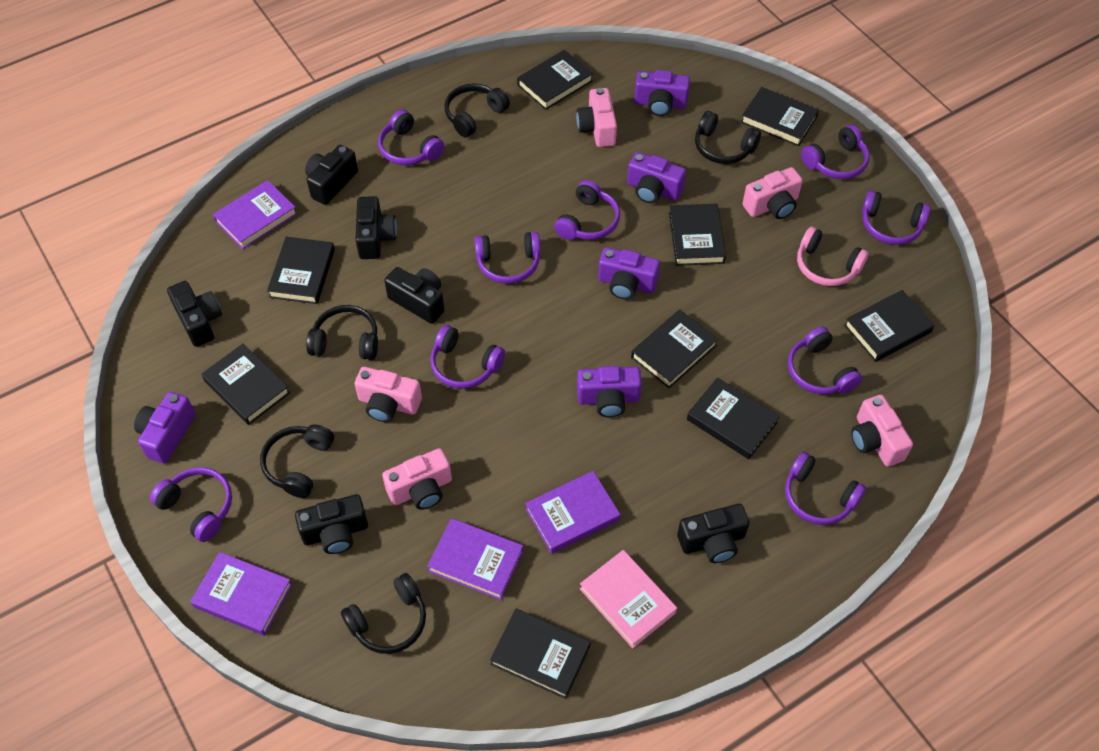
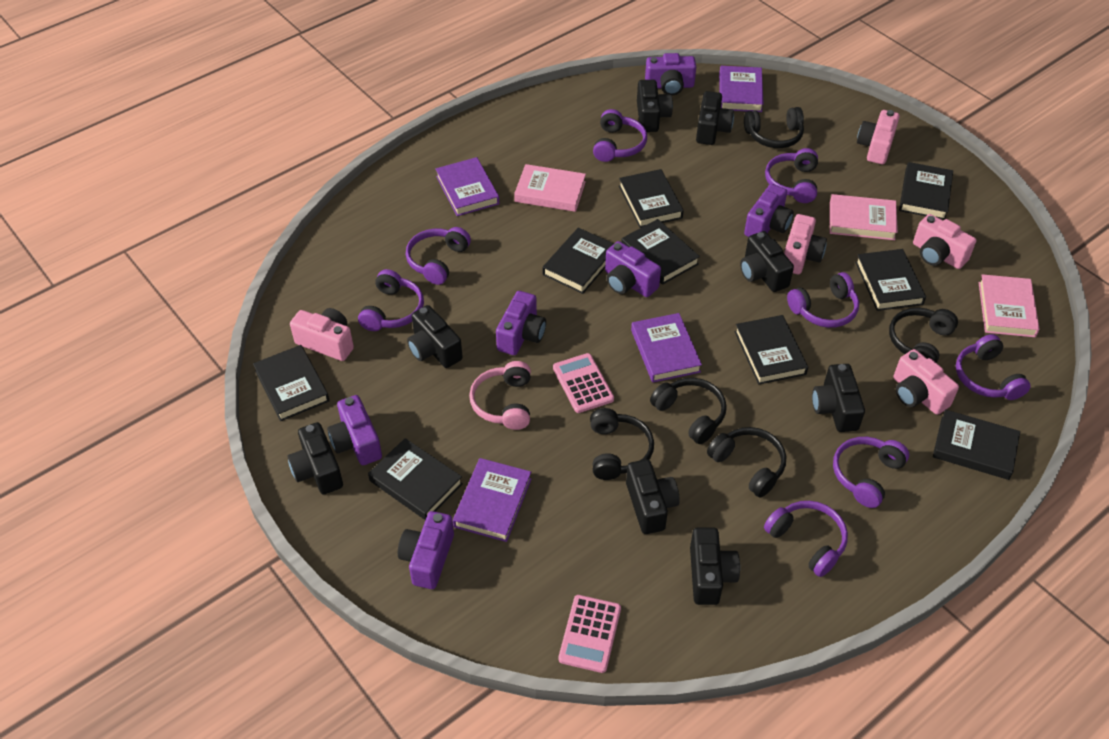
black camera: [167,281,222,347] [295,494,368,554] [305,145,358,205] [355,196,397,259] [384,267,444,324] [677,504,750,563] = 6 -> [287,422,343,494] [407,305,463,368] [626,459,680,534] [637,80,673,132] [690,527,740,605] [696,91,734,145] [740,231,794,292] [812,364,865,432] = 8
pink book: [580,550,677,648] = 1 -> [514,164,586,212] [830,194,898,240] [979,274,1040,337] = 3
pink calculator: none = 0 -> [553,353,614,413] [558,595,621,673] = 2
purple camera: [134,392,195,464] [577,366,642,417] [598,247,660,300] [627,152,686,203] [634,70,690,116] = 5 -> [327,395,382,465] [398,511,454,589] [496,291,546,355] [605,241,661,297] [645,53,696,95] [744,184,794,237] = 6
purple headphones: [150,467,232,542] [378,110,444,165] [430,325,505,389] [475,232,540,284] [554,180,620,240] [785,452,866,525] [788,327,862,394] [801,125,870,179] [862,190,930,245] = 9 -> [358,269,424,331] [406,227,471,285] [593,109,647,162] [764,501,848,577] [765,148,818,203] [787,272,859,328] [833,437,909,508] [956,334,1031,400] = 8

